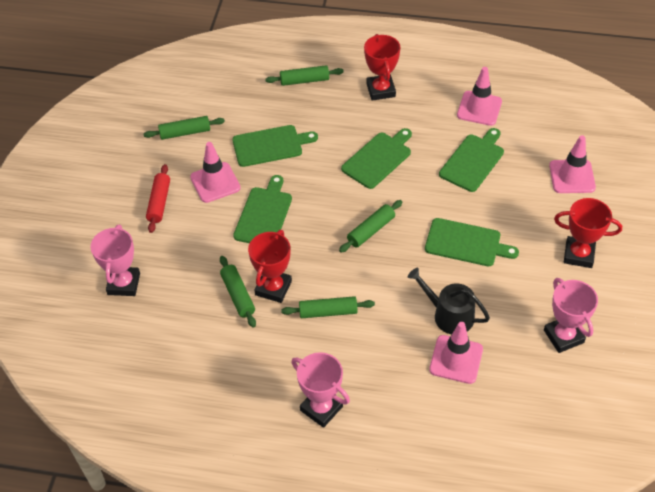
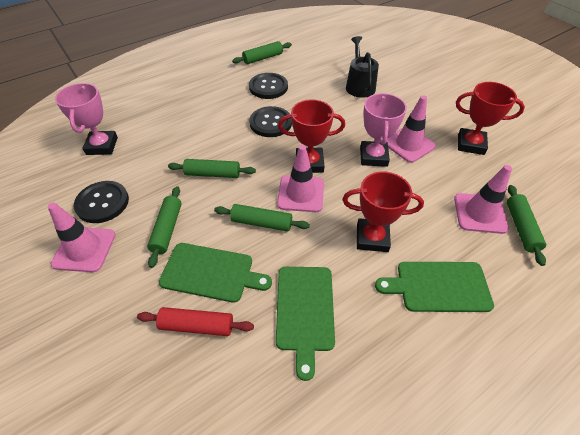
black button: none = 0 -> [74,181,129,223] [249,73,288,99] [249,106,292,137] = 3
green cutting board: [232,125,318,167] [233,175,292,243] [341,128,412,189] [425,218,519,266] [439,128,504,192] = 5 -> [159,243,272,303] [276,267,335,381] [375,262,494,312] = 3
pink trophy: [90,225,140,296] [291,352,350,428] [544,278,598,353] = 3 -> [55,83,118,155] [360,93,407,167] = 2

